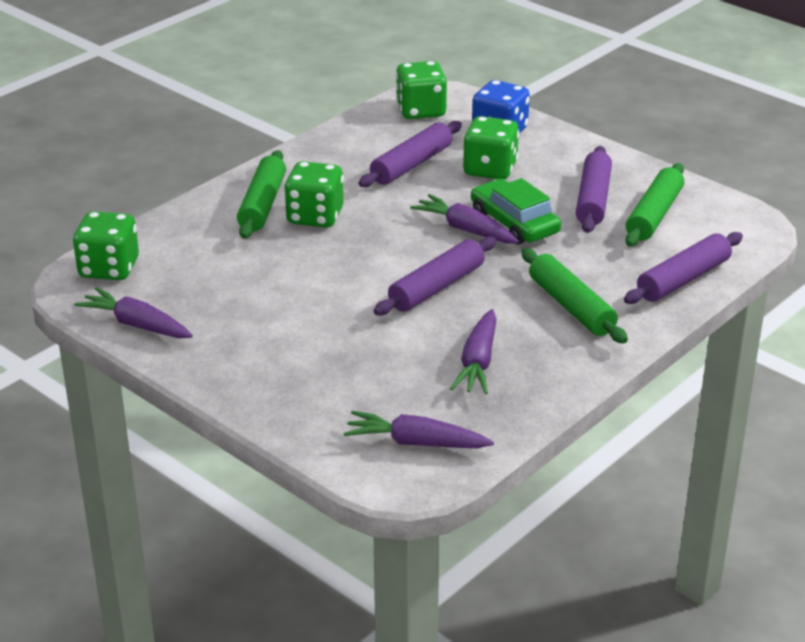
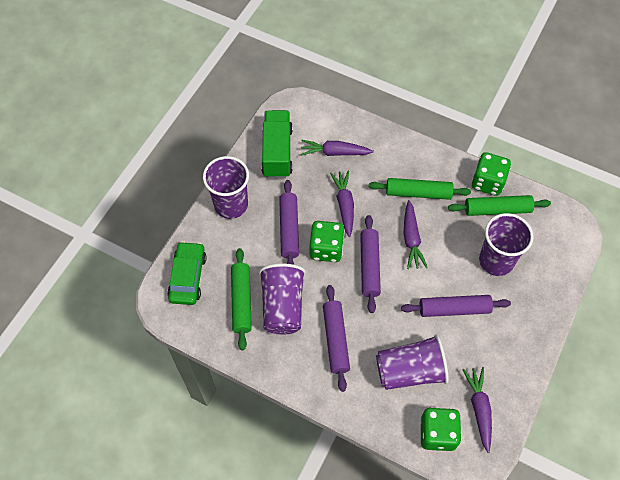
blue dice: [472,80,530,134] = 1 -> none = 0
green dice: [73,211,139,280] [284,161,344,228] [396,61,447,119] [463,116,519,179] = 4 -> [310,221,345,262] [420,407,462,451] [472,152,511,196] = 3
green truck: none = 0 -> [261,110,293,178] = 1
purple cup: none = 0 -> [203,156,249,219] [259,264,306,335] [376,335,449,390] [479,213,534,276] = 4

